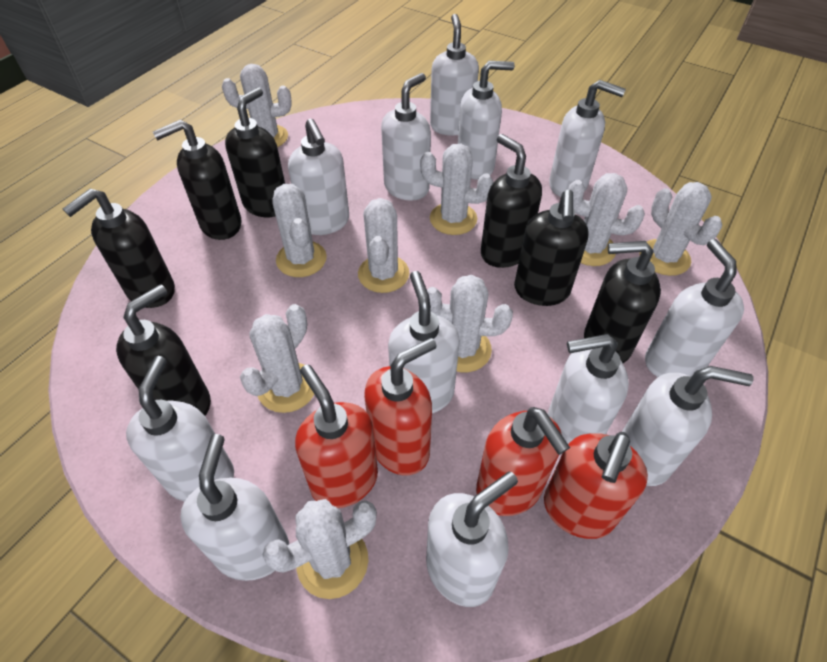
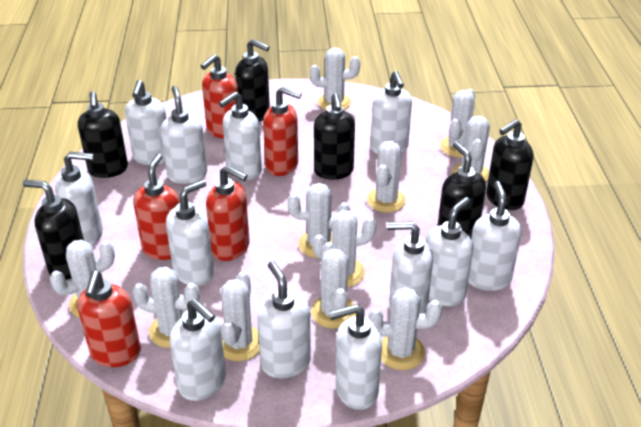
black soap dispenser: [63,189,175,308] [116,284,211,416] [153,120,242,240] [225,88,285,217] [481,134,542,268] [514,190,589,306] [584,241,661,363] = 7 -> [23,180,84,280] [78,91,128,178] [235,39,270,122] [314,93,355,180] [438,142,486,239] [486,119,534,210] = 6
red soap dispenser: [295,365,378,508] [364,338,436,475] [476,407,570,516] [544,432,648,539] = 4 -> [77,270,141,367] [133,153,180,260] [201,54,238,139] [206,165,250,261] [263,86,302,176] = 5
white cactus: [222,64,292,147] [240,304,314,413] [262,499,377,599] [272,184,327,277] [358,198,409,293] [420,144,493,235] [427,275,513,372] [568,173,645,266] [640,182,722,276] = 9 -> [50,240,115,318] [132,267,200,348] [221,271,260,361] [287,183,350,258] [310,48,360,110] [311,242,356,329] [313,210,376,287] [367,141,406,213] [368,287,442,370] [440,89,475,157] [452,116,490,182] = 11

